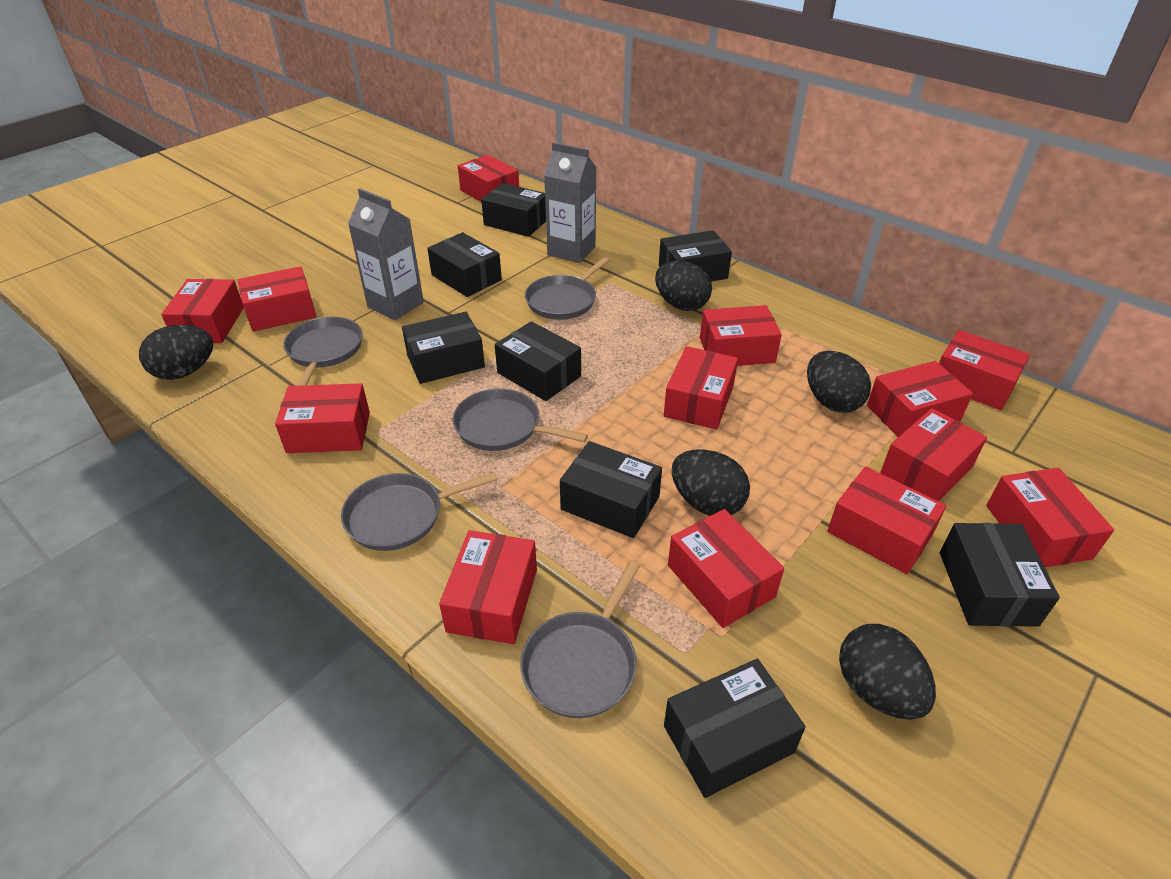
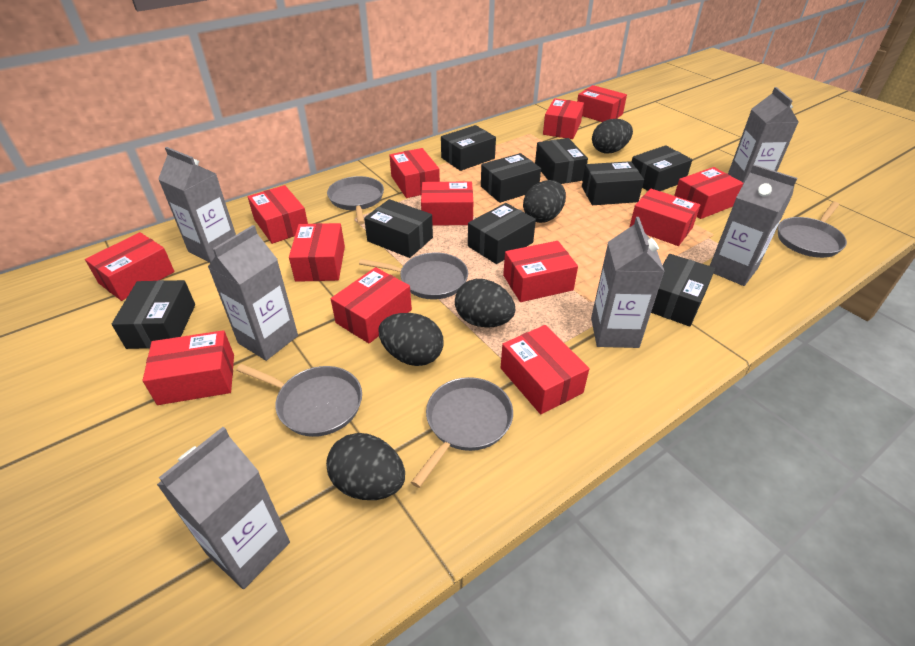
black box: [402,312,485,384] [427,232,502,297] [481,183,546,237] [495,321,581,401] [560,441,662,538] [659,230,732,282] [664,659,806,798] [940,523,1060,627] = 8 -> [112,280,195,349] [364,199,433,258] [441,125,496,171] [468,203,536,264] [481,153,541,203] [535,138,588,184] [582,161,644,205] [632,145,692,191] [651,254,715,327] = 9
grey carton: [348,188,424,320] [544,142,597,263] = 2 -> [157,427,290,589] [158,147,236,263] [208,225,298,361] [591,217,665,348] [710,165,798,286] [728,87,799,184] = 6

